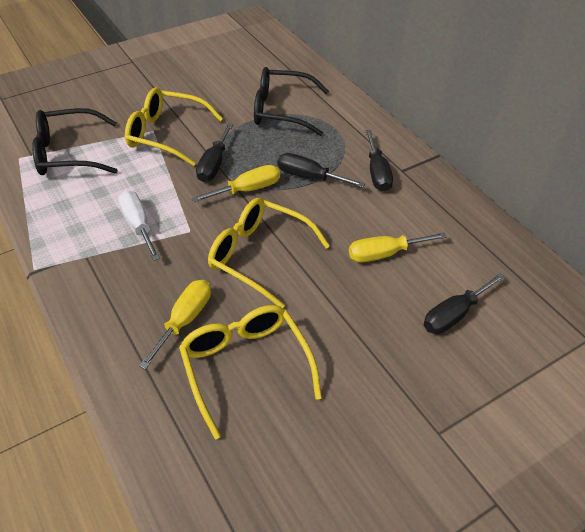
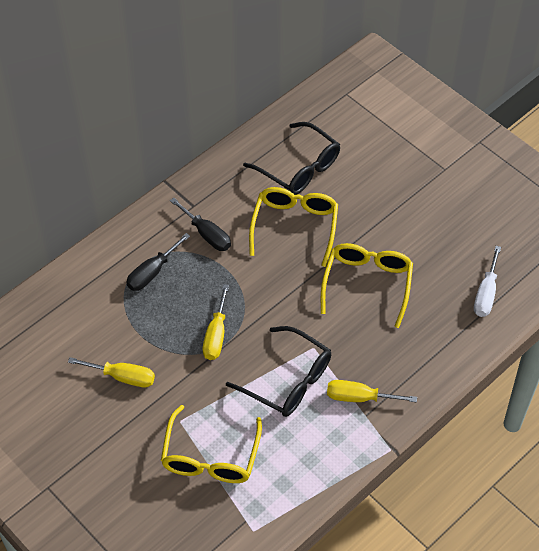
black screwdriver: [196,123,233,182] [278,153,365,188] [365,130,393,192] [424,273,505,334] = 4 -> [126,233,190,291] [170,198,231,251] = 2

